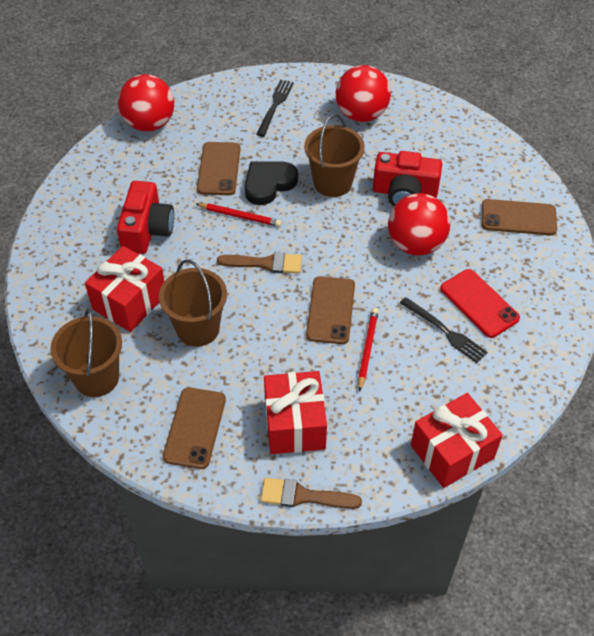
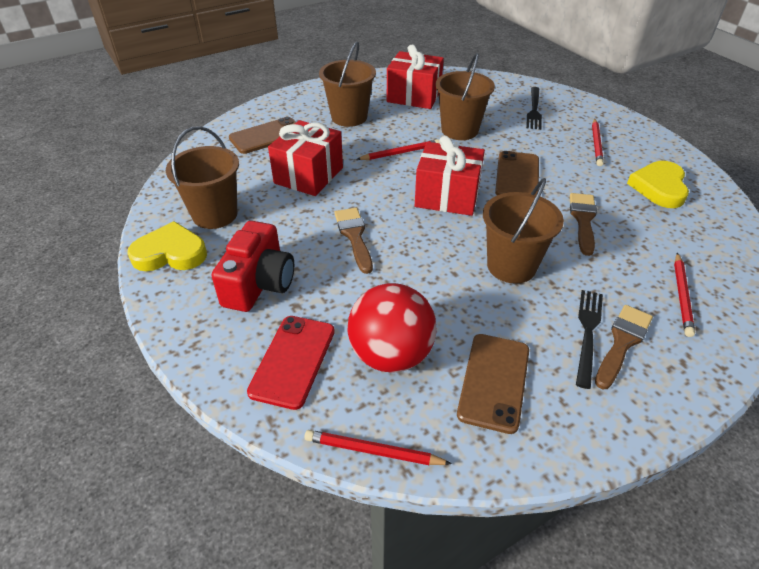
black heart: [245,162,298,205] = 1 -> none = 0
brown brush: [217,252,302,273] [261,478,362,509] = 2 -> [334,208,373,274] [570,193,597,256] [595,305,653,390] = 3
brown bucket: [50,308,122,397] [159,259,227,347] [304,114,365,197] = 3 -> [166,126,239,229] [319,41,376,127] [436,53,495,140] [483,178,564,284] = 4
brown phone: [163,388,226,469] [197,142,240,195] [306,276,355,344] [482,199,557,236] = 4 -> [229,117,296,154] [457,334,529,434] [495,151,539,195] = 3
red ball: [118,74,174,131] [336,65,391,122] [388,193,450,256] = 3 -> [347,283,437,373] = 1
red camera: [117,181,174,254] [373,151,442,206] = 2 -> [212,221,294,312] = 1
red pencil: [196,203,282,227] [358,308,379,392] = 2 -> [304,430,452,465] [356,139,440,160] [592,118,604,166] [674,253,695,337] = 4
yellow heart: none = 0 -> [127,221,207,271] [627,161,689,208] = 2

